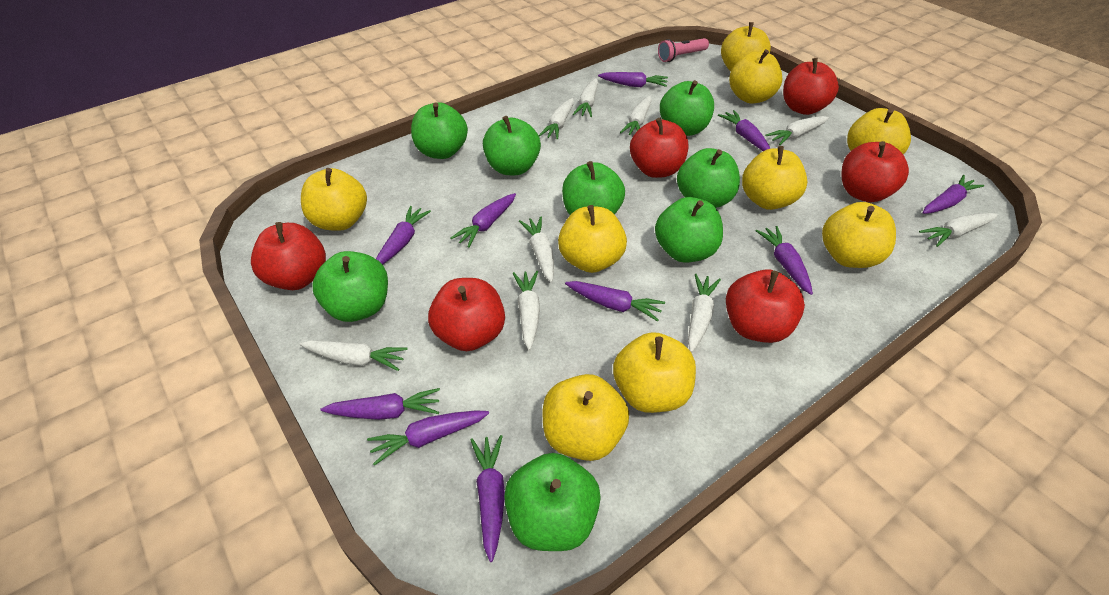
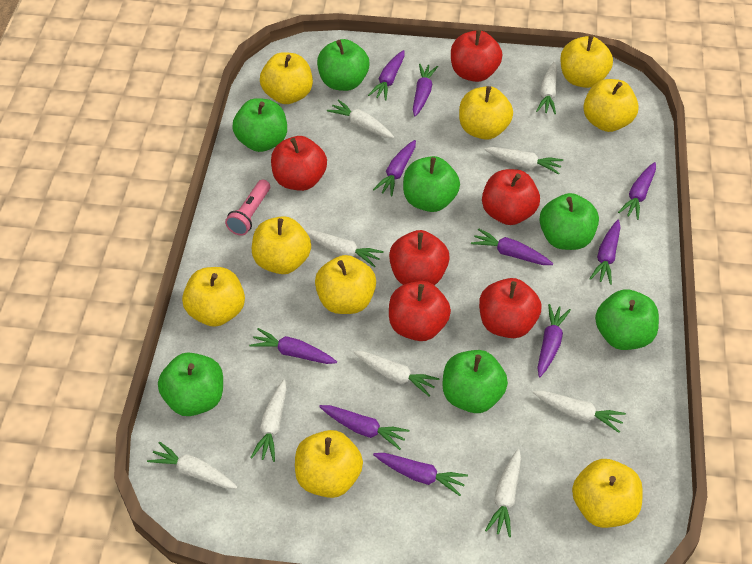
green apple: [312,251,388,322] [411,102,468,159] [483,116,541,175] [504,453,601,551] [562,161,625,215] [655,197,723,262] [660,80,714,136] [677,148,740,208] = 8 -> [158,353,223,416] [232,98,287,152] [317,39,369,91] [403,156,460,212] [443,350,508,413] [539,193,599,250] [595,289,659,350] = 7

